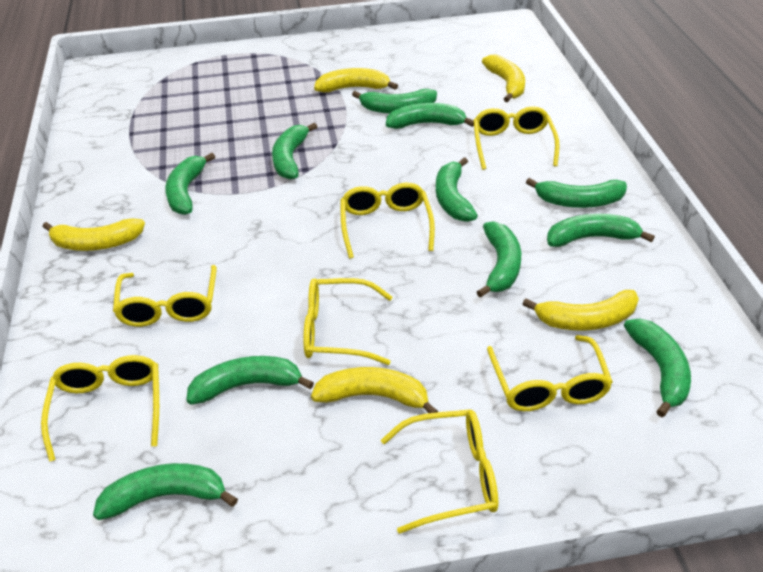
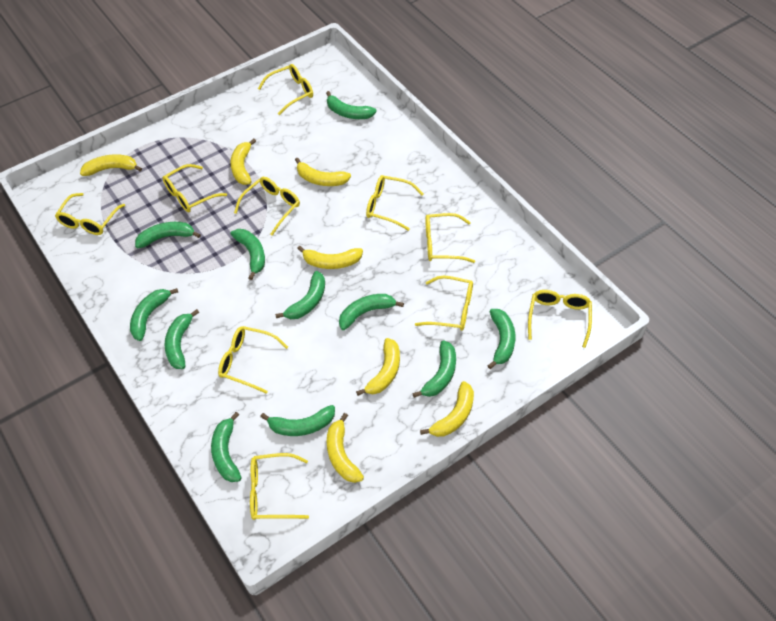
yellow banana: [43,218,145,251] [311,367,439,413] [314,68,398,92] [482,54,525,102] [522,290,639,330] = 5 -> [80,154,142,176] [230,139,256,185] [295,158,351,186] [297,246,363,269] [327,413,364,483] [356,338,400,396] [420,381,474,437] = 7
yellow glasses: [41,355,159,462] [113,265,217,327] [303,278,392,365] [341,183,435,259] [381,410,498,534] [473,106,559,170] [487,335,613,411] = 7 -> [55,193,125,235] [162,164,227,212] [218,326,288,394] [234,177,300,236] [250,453,309,520] [258,64,313,115] [366,175,423,231] [415,276,473,331] [426,213,475,263] [528,290,592,348] = 10

